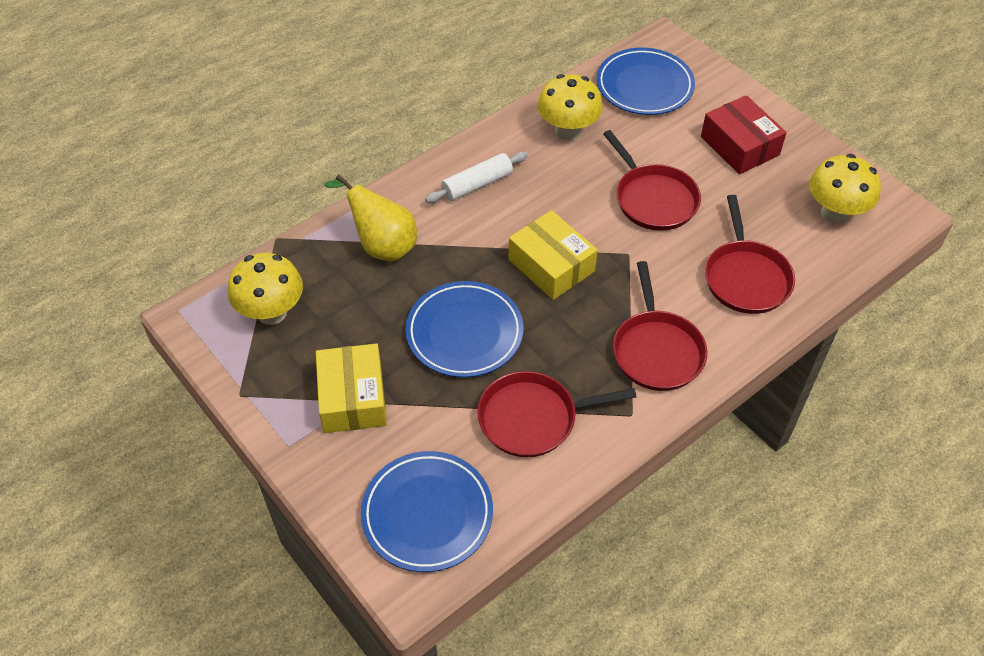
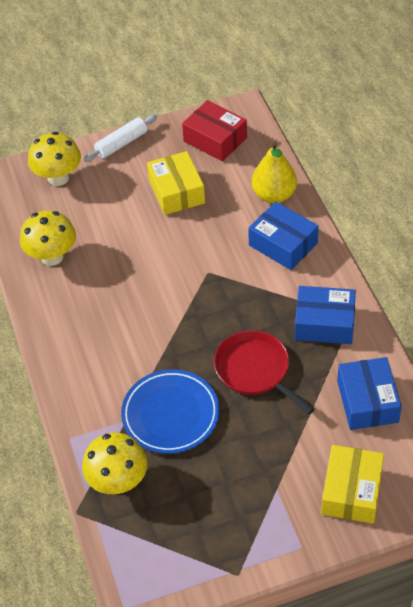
blue box: none = 0 -> [248,202,319,270] [295,286,356,344] [337,357,402,430] = 3
blue plate: [361,451,493,572] [406,281,523,378] [596,48,695,115] = 3 -> [121,369,219,454] = 1
red pan: [477,371,637,457] [603,130,701,231] [613,261,707,391] [705,195,795,314] = 4 -> [214,330,315,415] = 1

